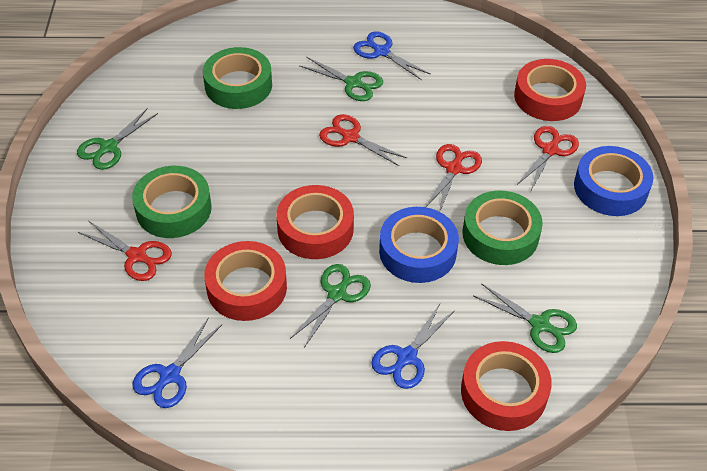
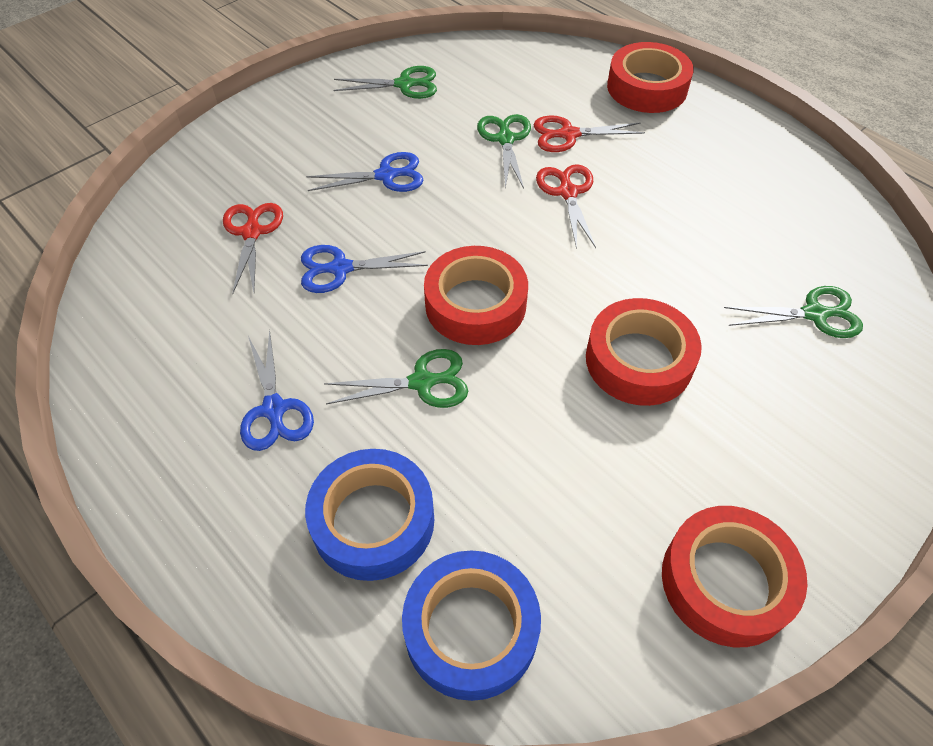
green tape: [132,166,212,238] [203,47,272,109] [462,191,543,265] = 3 -> none = 0
red scissors: [78,221,172,281] [319,114,407,166] [425,144,482,212] [517,126,579,190] = 4 -> [223,203,283,294] [533,115,645,152] [536,164,596,249] = 3

